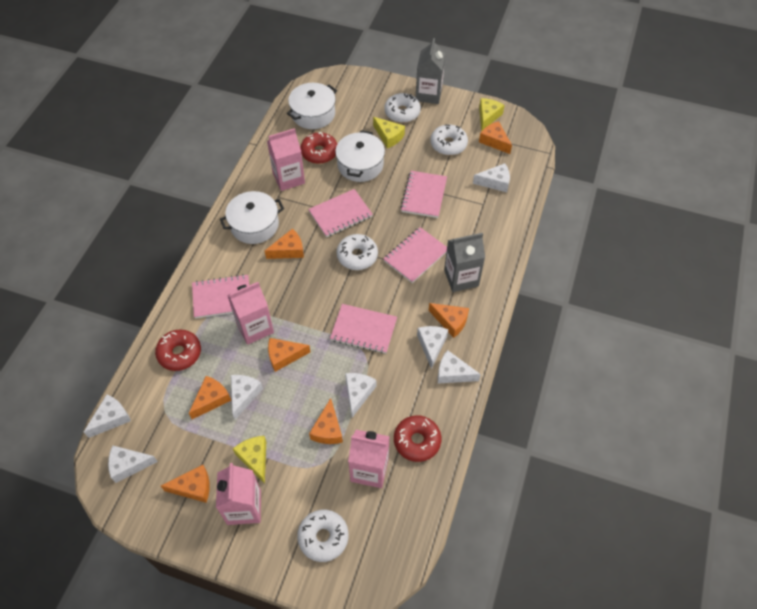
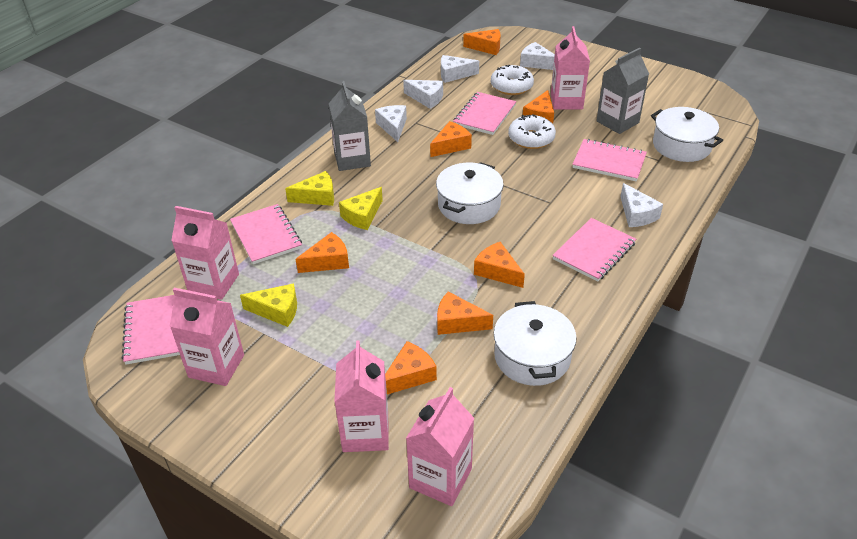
pink carton: [216,463,261,525] [227,282,274,345] [267,128,305,191] [348,430,390,488] = 4 -> [170,288,244,386] [171,206,239,300] [334,340,389,452] [406,387,474,506] [551,26,590,110] = 5
red donut: [155,329,201,371] [300,132,337,164] [394,415,441,462] = 3 -> none = 0
white cheese: [84,395,131,438] [108,445,158,483] [231,375,263,420] [345,373,376,418] [417,326,448,369] [438,350,481,383] [473,163,510,192] = 7 -> [375,105,407,142] [403,80,443,109] [441,55,479,83] [520,42,555,70] [620,183,663,227] = 5
white donut: [297,510,349,562] [337,234,378,270] [384,93,421,123] [430,124,468,155] = 4 -> [491,65,534,95] [508,114,556,149] = 2

